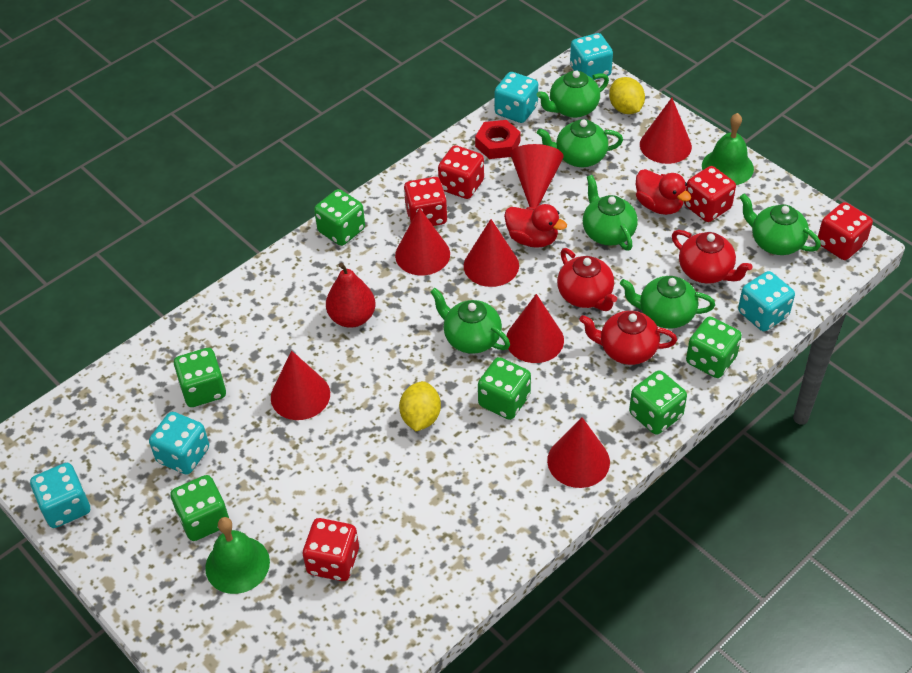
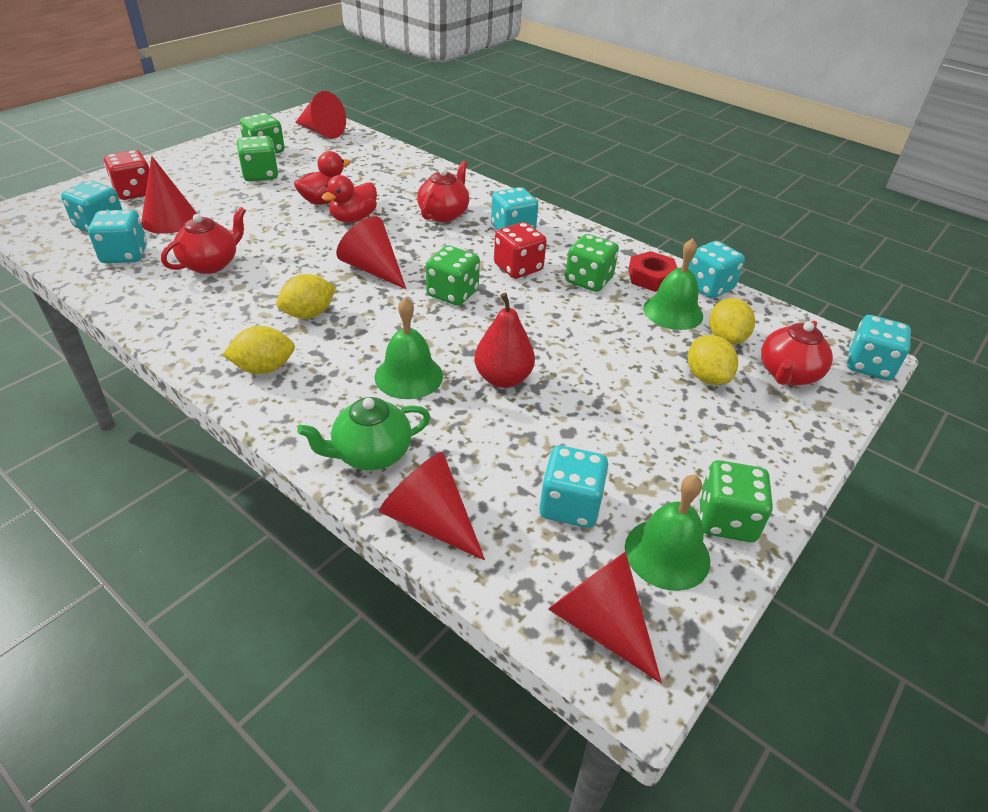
green bell: [205,517,270,594] [702,113,754,185] = 2 -> [375,297,443,399] [625,475,710,591] [643,238,703,330] = 3
green dice: [170,475,229,541] [174,348,226,407] [314,189,365,246] [478,357,531,420] [629,370,687,435] [686,317,742,378] = 6 -> [237,136,278,181] [239,113,285,154] [426,245,480,306] [565,234,619,292] [699,460,773,542] = 5
green teapot: [430,288,510,354] [537,71,609,118] [537,119,623,167] [583,175,638,251] [620,276,715,329] [739,194,821,255] = 6 -> [297,397,430,470] = 1
red cone: [271,351,330,420] [395,208,450,275] [464,219,519,287] [506,294,564,363] [511,144,564,207] [547,417,610,488] [640,98,692,164] = 7 -> [141,156,197,234] [295,91,346,139] [336,216,406,289] [379,452,485,561] [548,552,662,684] = 5
red dice: [303,518,359,581] [404,177,447,226] [438,145,484,199] [684,166,736,222] [818,202,873,260] = 5 -> [104,150,150,200] [494,222,547,279] = 2
turquoise dice: [30,463,90,528] [149,412,209,474] [494,72,538,123] [570,33,613,80] [738,271,795,331] = 5 -> [61,181,122,232] [88,210,147,263] [491,187,538,230] [539,445,609,528] [688,241,745,298] [847,315,911,380] = 6
yellow lemon: [399,381,441,431] [609,77,645,114] = 2 -> [223,326,295,374] [276,274,336,319] [688,335,738,385] [709,298,755,345] = 4

